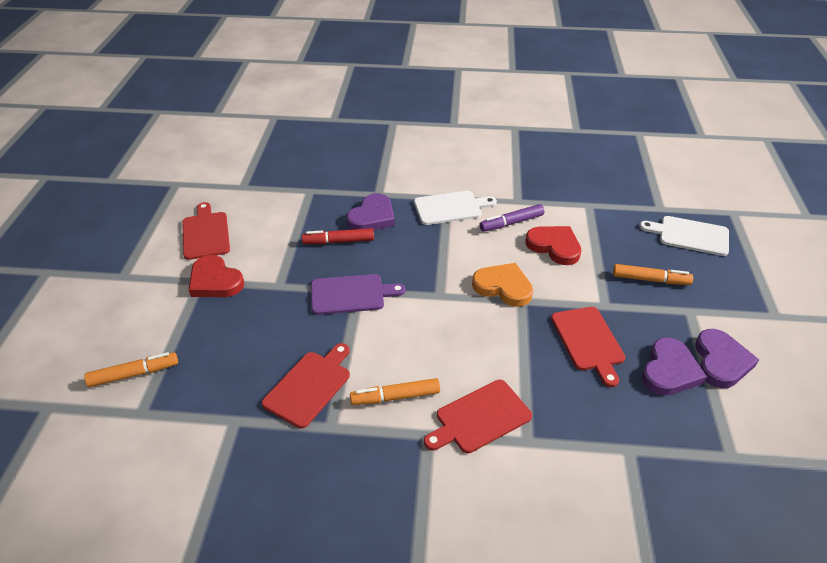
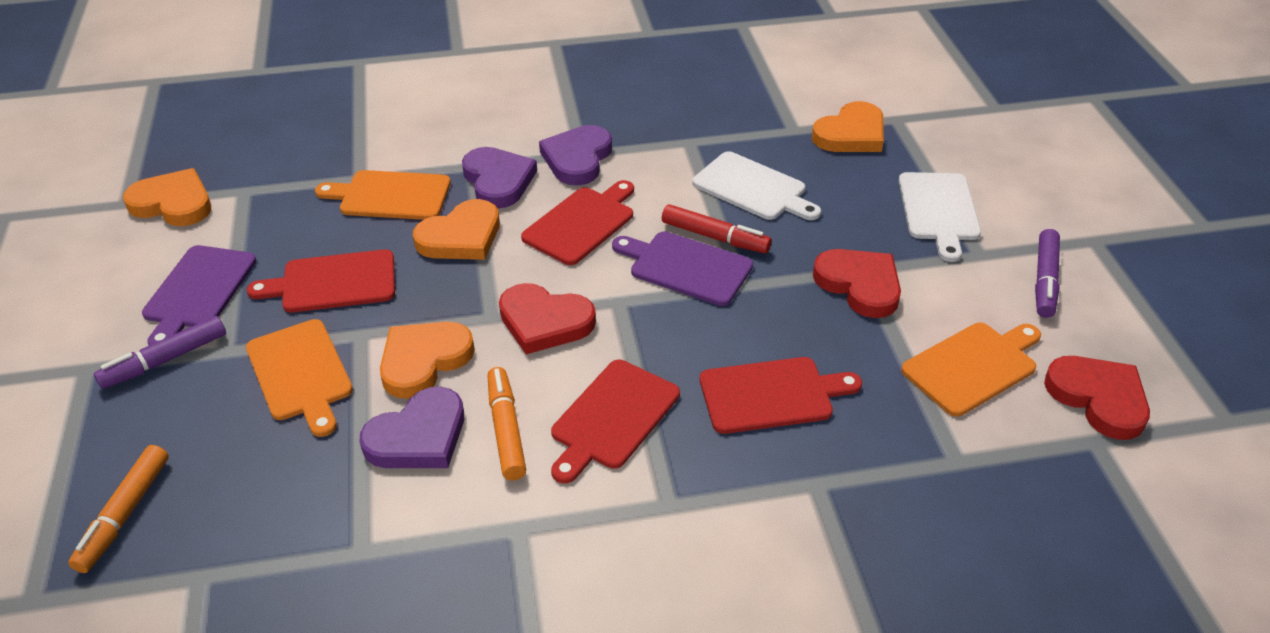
orange cutting board: none = 0 -> [246,319,353,437] [315,170,451,220] [901,323,1041,417] = 3
orange heart: [472,263,533,307] = 1 -> [123,168,211,226] [380,322,475,399] [413,199,500,260] [812,101,884,152] = 4
orange marker: [84,352,178,387] [350,378,440,405] [613,264,693,285] = 3 -> [68,445,169,573] [488,367,526,481] = 2
purple cutting board: [311,274,406,315] = 1 -> [142,245,256,345] [612,231,753,306] = 2
purple marker: [480,204,544,232] = 1 -> [94,316,226,389] [1035,229,1060,318] = 2
red heart: [189,255,244,297] [525,226,581,265] = 2 -> [499,283,596,354] [813,249,901,318] [1044,356,1150,440] = 3

